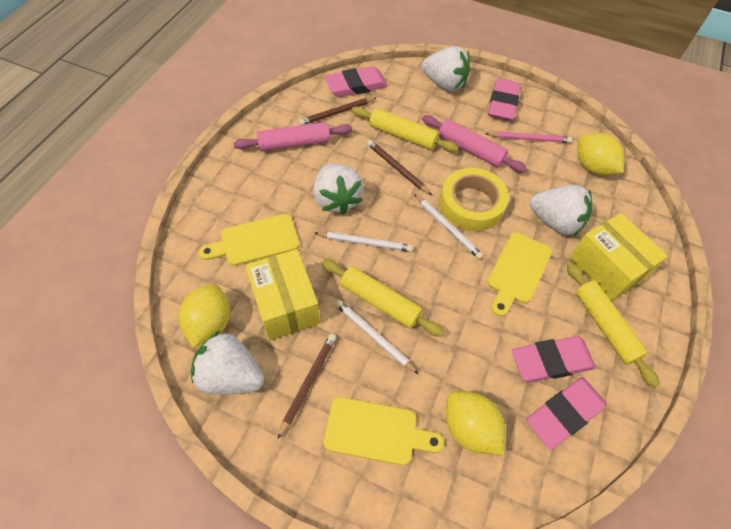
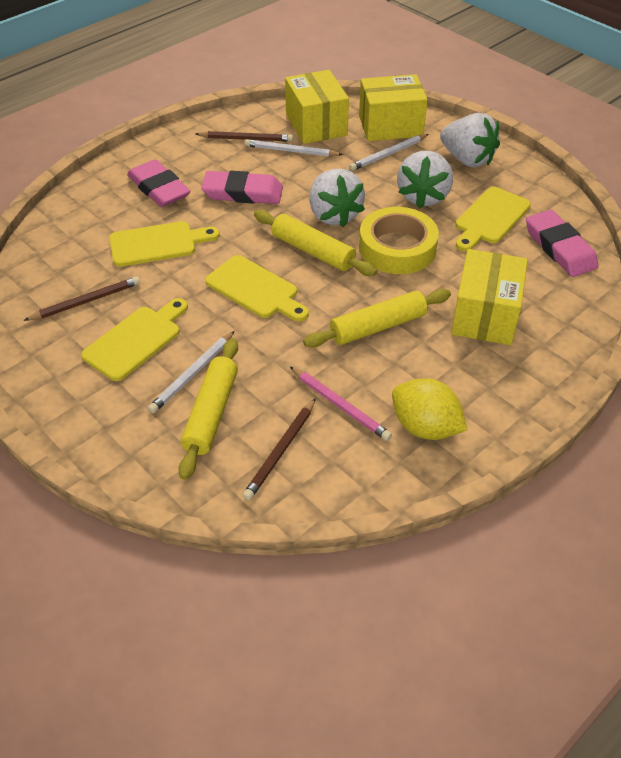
pink eraser: [325,66,388,97] [488,78,521,121] [512,336,596,382] [526,377,607,450] = 4 -> [127,159,191,207] [201,171,283,204] [526,210,598,277] = 3
pink rolling pin: [234,122,352,151] [422,115,527,173] = 2 -> none = 0
white strawberry: [191,331,264,394] [314,163,363,215] [421,46,470,91] [529,185,592,236] = 4 -> [309,169,365,227] [397,151,453,208] [440,113,500,167] = 3
yellow box: [245,249,320,340] [569,213,668,301] = 2 -> [285,70,349,144] [359,74,428,141] [451,249,528,345] = 3
yellow cutting board: [199,214,300,266] [324,397,444,465] [487,232,552,317] = 3 -> [81,298,188,381] [109,221,219,267] [205,255,309,321] [455,187,531,251] = 4
yellow lemon: [179,284,230,348] [446,391,505,455] [577,133,624,175] = 3 -> [392,378,467,440] = 1

